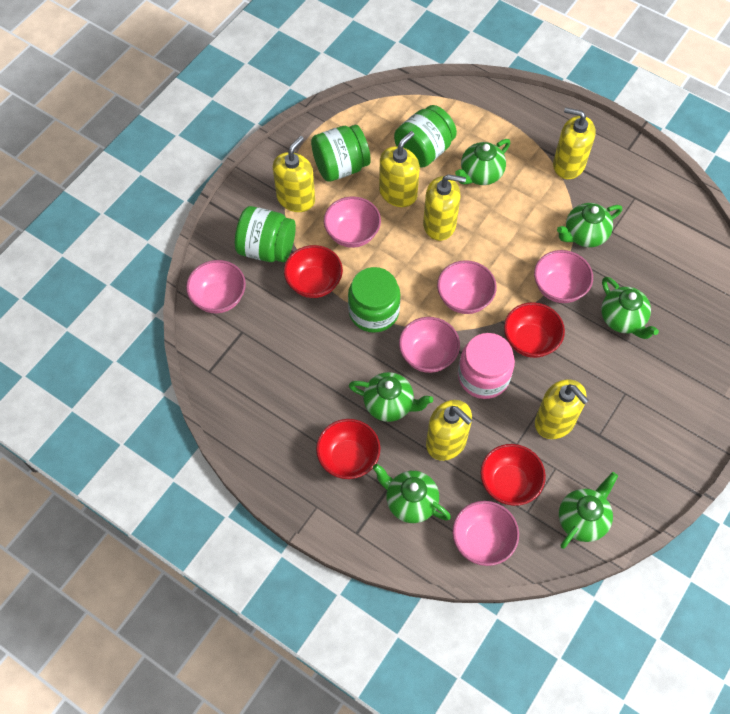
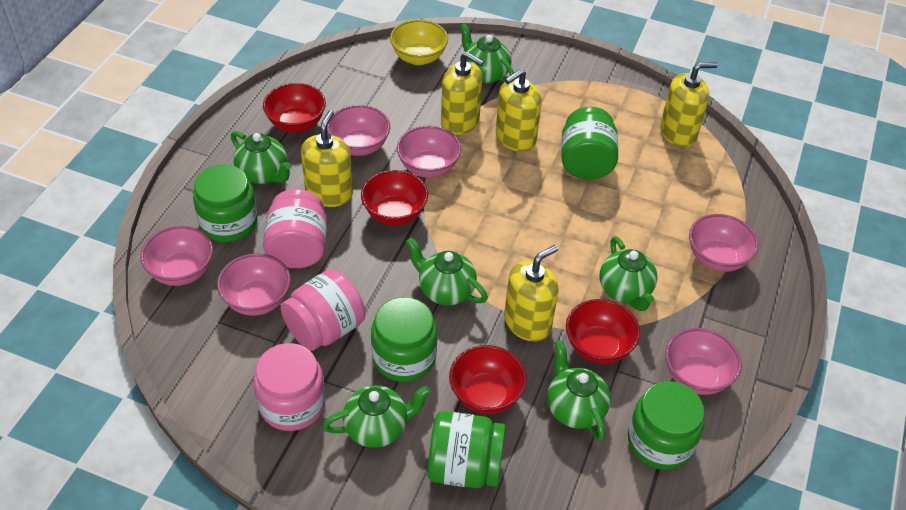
green jar: [235,206,296,262] [311,125,371,182] [348,267,400,333] [394,105,457,168] = 4 -> [193,164,258,242] [371,297,437,382] [428,411,506,488] [561,107,618,180] [628,381,705,470] = 5
pink jar: [458,333,515,399] = 1 -> [254,343,326,431] [263,189,327,268] [281,269,366,351] = 3
yellow bowl: none = 0 -> [390,20,448,65] = 1
yellow soap dispenser: [273,136,315,212] [379,131,420,207] [423,174,466,241] [426,400,473,461] [535,379,589,439] [553,107,596,179] = 6 -> [301,110,353,207] [441,52,484,135] [496,69,542,152] [504,245,559,341] [660,62,718,147] = 5

